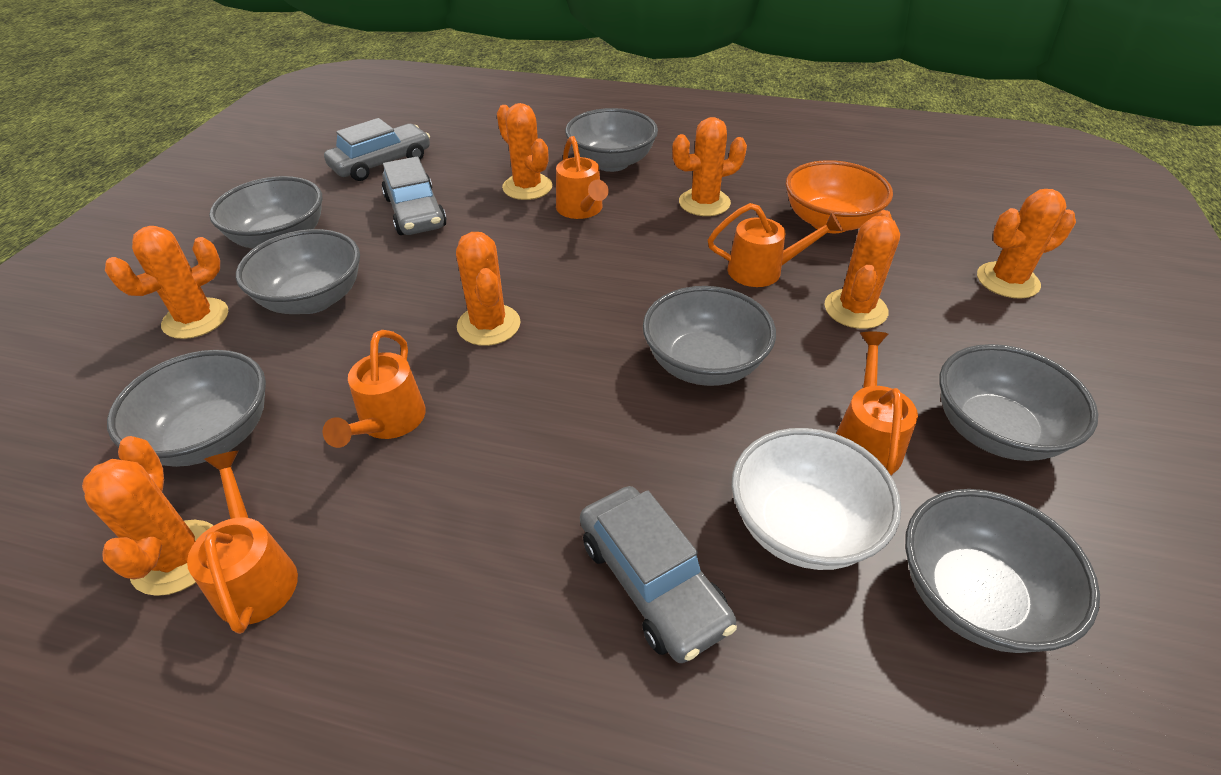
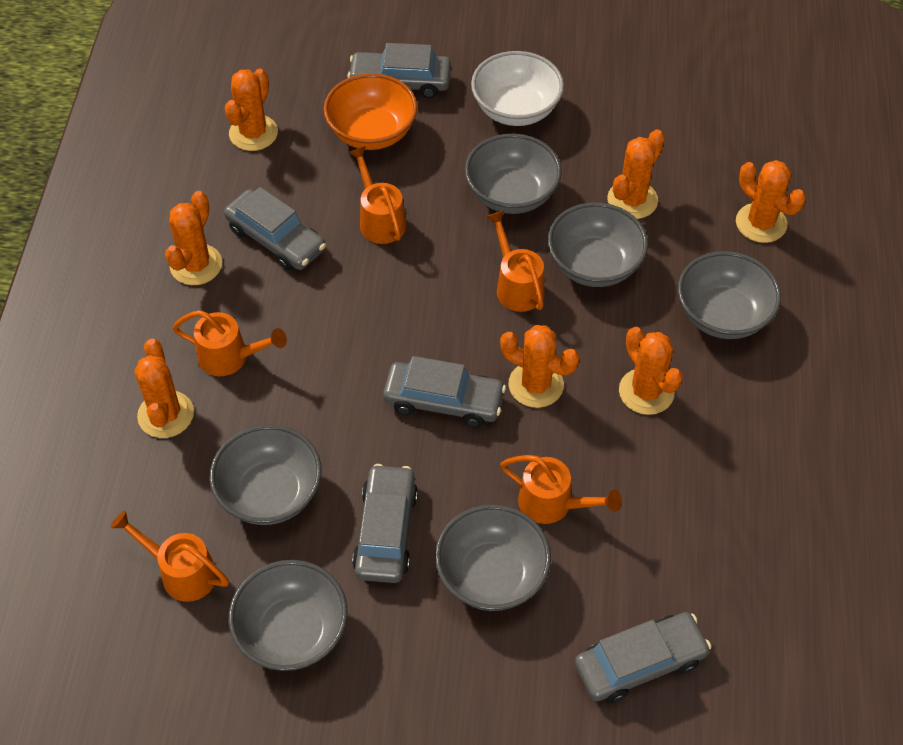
grey bowl: [107,350,266,467] [209,176,323,249] [236,229,360,314] [565,108,658,172] [643,286,776,386] [905,489,1100,653] [939,344,1098,461] = 7 -> [209,425,322,525] [228,560,347,671] [435,504,551,611] [465,134,562,214] [548,202,648,287] [678,251,781,339] = 6
grey car: [324,118,430,181] [382,156,447,235] [580,486,737,663] = 3 -> [224,187,326,271] [347,43,451,98] [352,464,418,583] [383,356,506,427] [575,612,711,704] = 5

